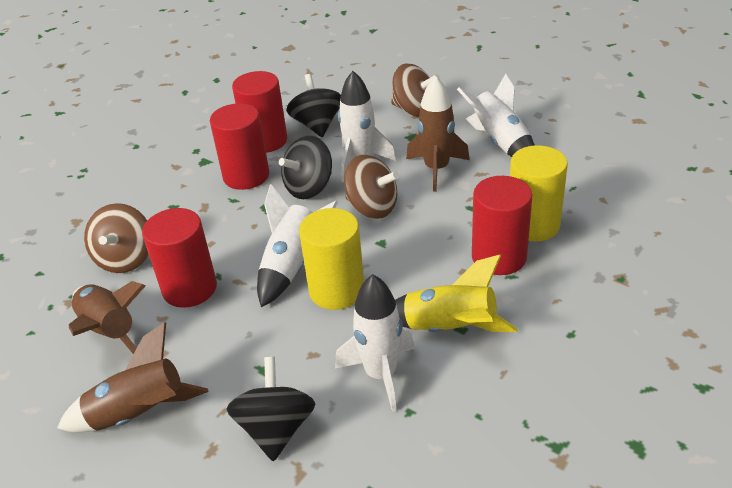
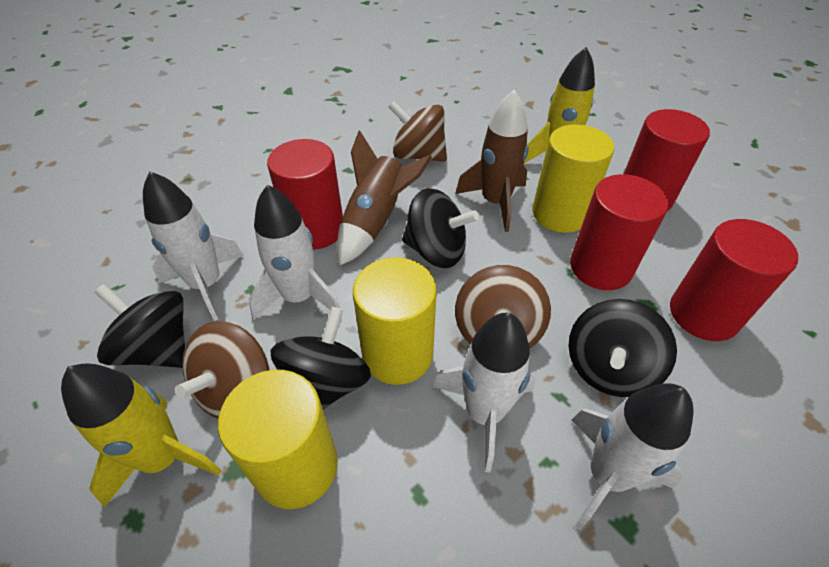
black spinning top: [227,357,316,461] [279,136,332,199] [286,74,341,137] = 3 -> [94,284,185,368] [270,307,371,410] [402,188,479,268] [568,299,677,397] = 4
brown rocket: [57,322,208,433] [69,281,146,354] [406,76,470,192] = 3 -> [337,130,432,265] [455,90,529,232] = 2
yellow cylinder: [299,208,364,310] [510,145,568,242] = 2 -> [218,370,338,509] [353,257,437,385] [532,124,614,233] = 3
yellow rocket: [395,255,517,332] = 1 -> [61,364,222,507] [524,47,595,163] = 2

